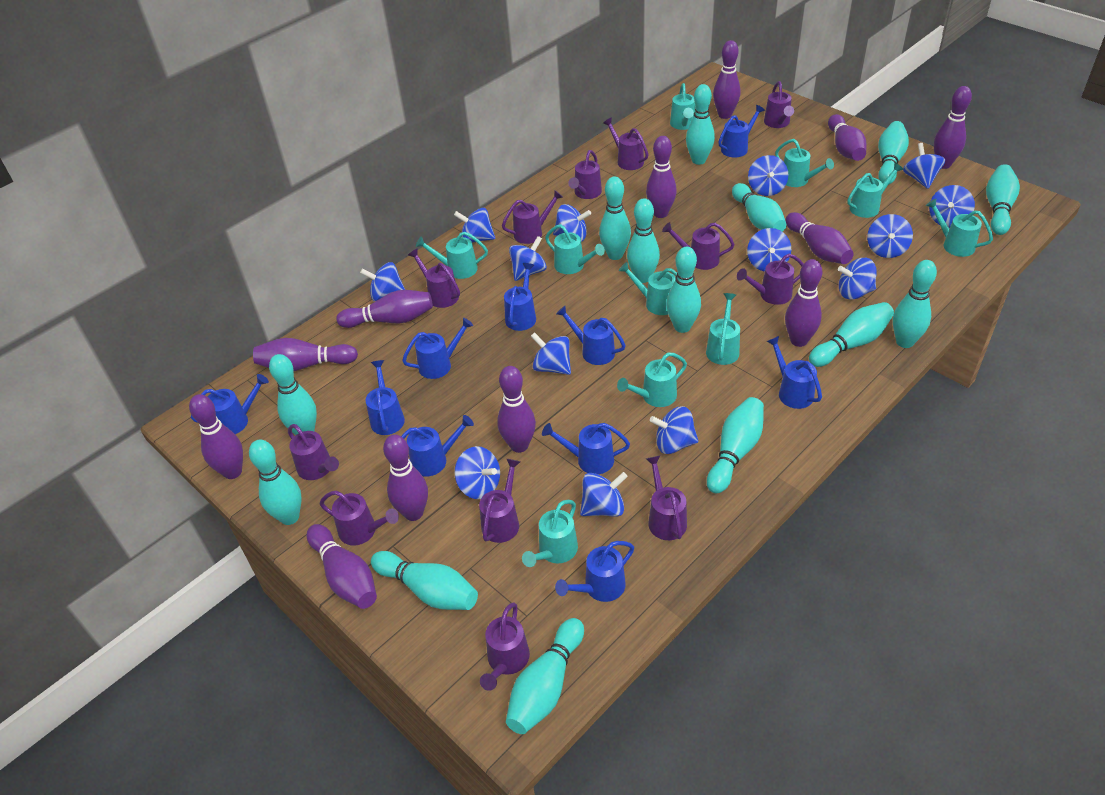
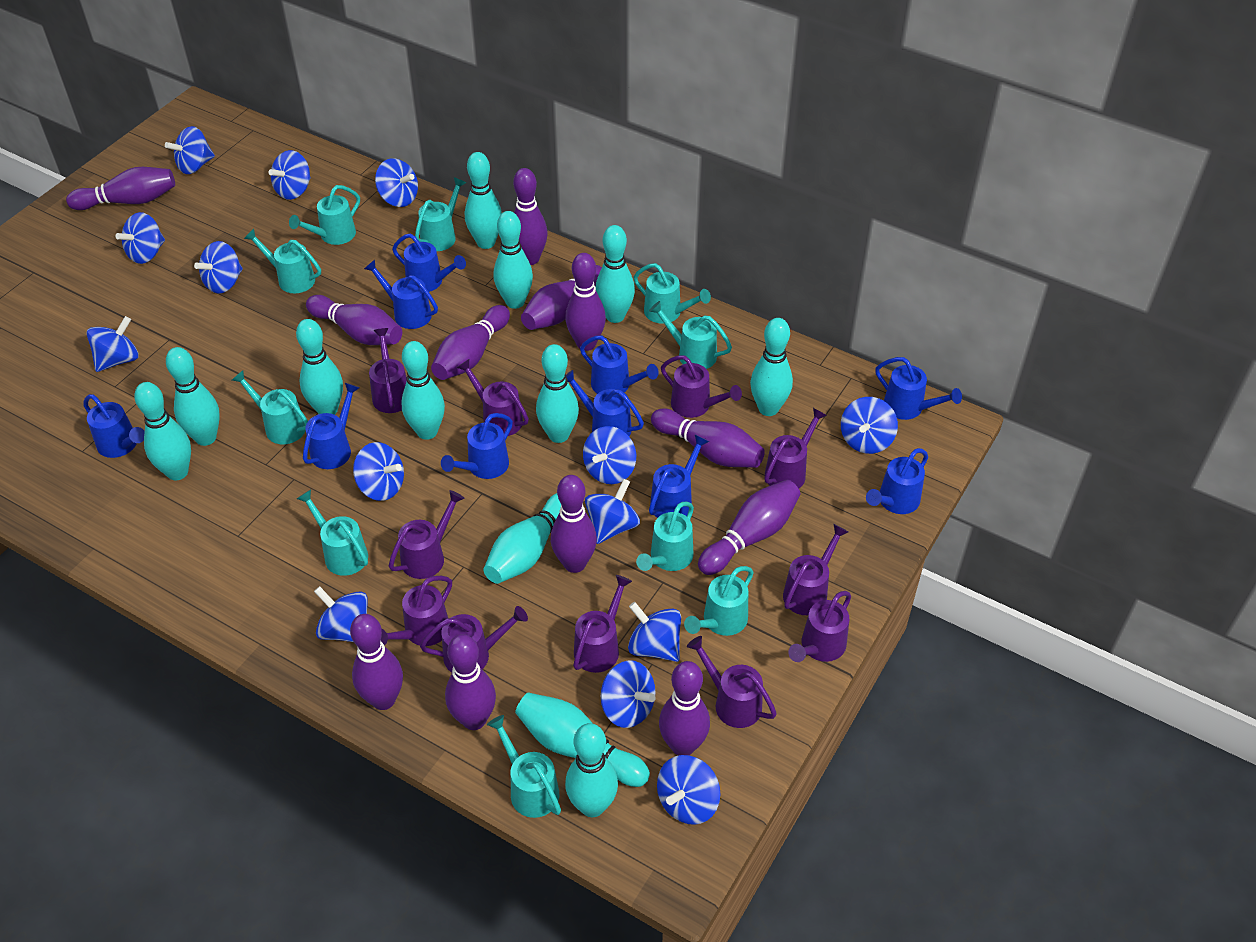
purple watering can: [288,424,339,480] [320,491,399,545] [408,248,460,308] [479,459,520,543] [480,602,530,691] [502,190,563,244] [568,150,602,199] [603,117,649,170] [646,456,687,540] [662,222,735,270] [737,254,804,305] [764,81,794,128] = 12 -> [369,328,407,413] [381,576,452,646] [389,490,465,579] [420,606,528,673] [457,359,529,436] [573,575,632,673] [661,355,742,418] [687,636,777,728] [764,408,827,489] [783,524,848,615] [788,591,851,662] = 11
turquoise bowling pin: [249,439,302,525] [269,354,317,435] [371,551,478,610] [506,618,584,734] [599,176,631,260] [627,198,660,283] [666,247,701,333] [686,84,715,165] [707,397,764,493] [732,183,786,232] [809,302,894,367] [878,121,909,185] [893,260,937,348] [986,164,1020,235] = 14 -> [134,382,191,480] [166,347,220,446] [296,319,343,415] [401,341,445,440] [465,152,502,249] [484,493,561,584] [494,211,533,309] [515,692,650,787] [536,344,579,443] [565,723,618,817] [596,225,635,323] [750,318,793,416] = 12

